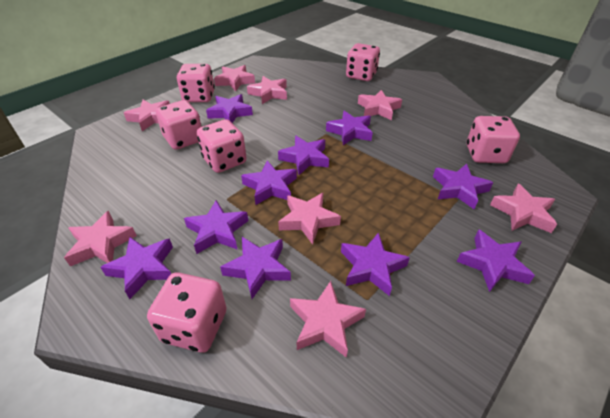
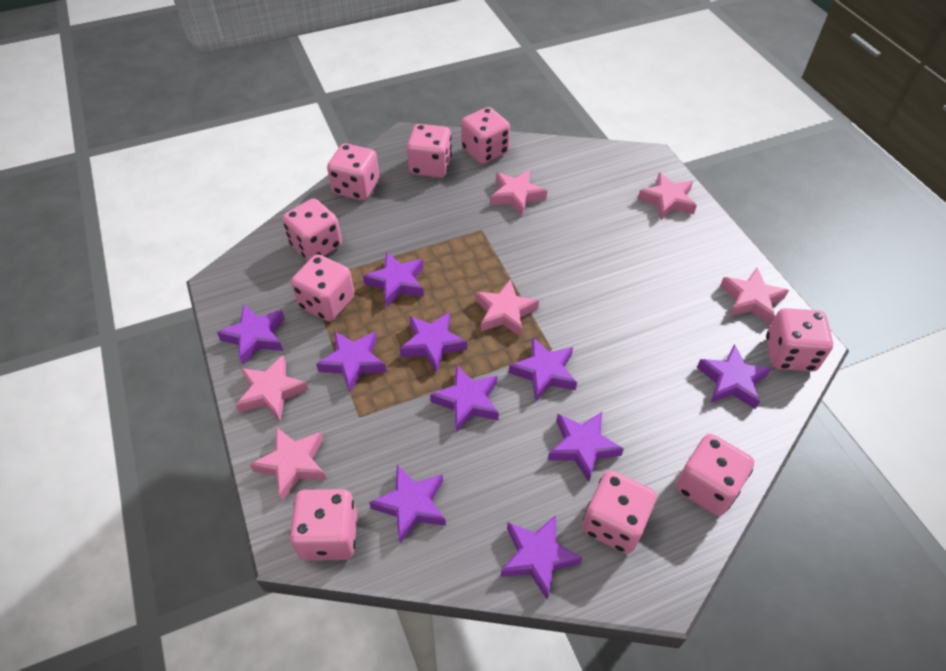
pink dice: [147,272,227,353] [156,100,202,150] [177,64,215,102] [197,119,247,173] [346,43,380,81] [467,116,520,163] = 6 -> [282,198,342,261] [289,489,357,561] [291,254,355,321] [327,144,379,200] [407,124,452,178] [461,107,510,164] [582,470,657,554] [676,434,755,516] [766,308,833,372] = 9
pink star: [64,211,137,266] [124,100,170,131] [214,65,255,91] [247,76,287,104] [278,193,341,245] [290,281,366,358] [358,90,402,120] [490,184,557,233] = 8 -> [236,355,309,421] [250,427,327,501] [475,279,539,337] [491,169,547,217] [638,172,697,220] [720,268,789,325] = 6

